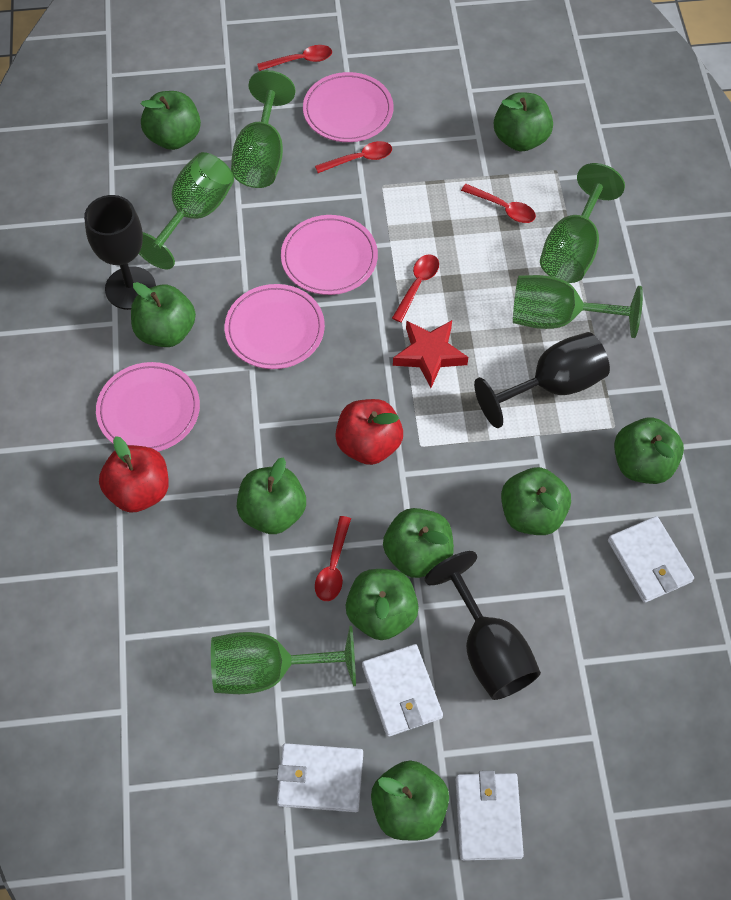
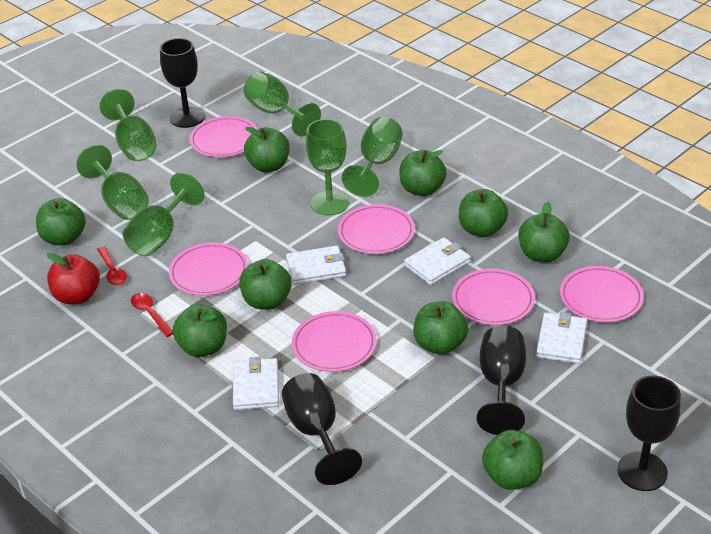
black goblet: [84,195,156,310] [425,551,541,700] [474,332,610,428] = 3 -> [160,38,205,128] [282,373,362,485] [477,326,526,435] [617,376,681,491] = 4
green goblet: [139,152,234,270] [211,626,356,694] [231,70,295,188] [513,275,643,338] [540,163,625,283] = 5 -> [76,145,149,220] [100,89,156,161] [123,172,204,256] [244,71,321,136] [306,119,349,216] [342,117,403,197] = 6
pink plate: [96,362,200,451] [225,284,325,369] [281,215,378,295] [303,72,393,142] = 4 -> [169,243,248,296] [189,116,258,157] [292,311,377,372] [338,204,415,254] [452,269,535,325] [560,266,644,322] = 6
red apple: [99,436,169,513] [335,399,403,465] = 2 -> [47,253,100,304] = 1
red spoon: [257,45,332,71] [315,141,392,173] [315,516,351,601] [392,254,439,322] [461,184,536,223] = 5 -> [97,246,127,285] [131,293,173,337] = 2
red star: [393,320,468,388] = 1 -> none = 0

